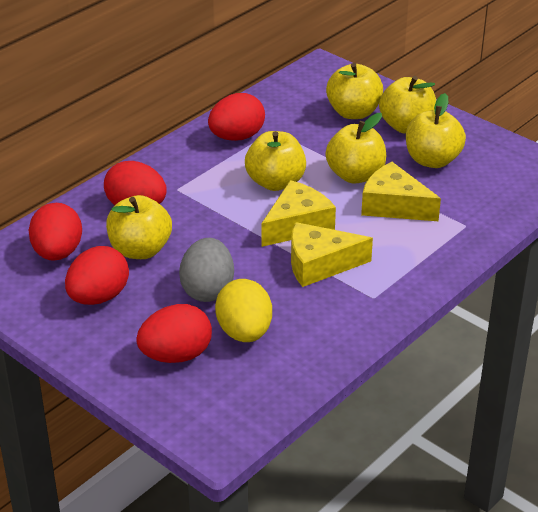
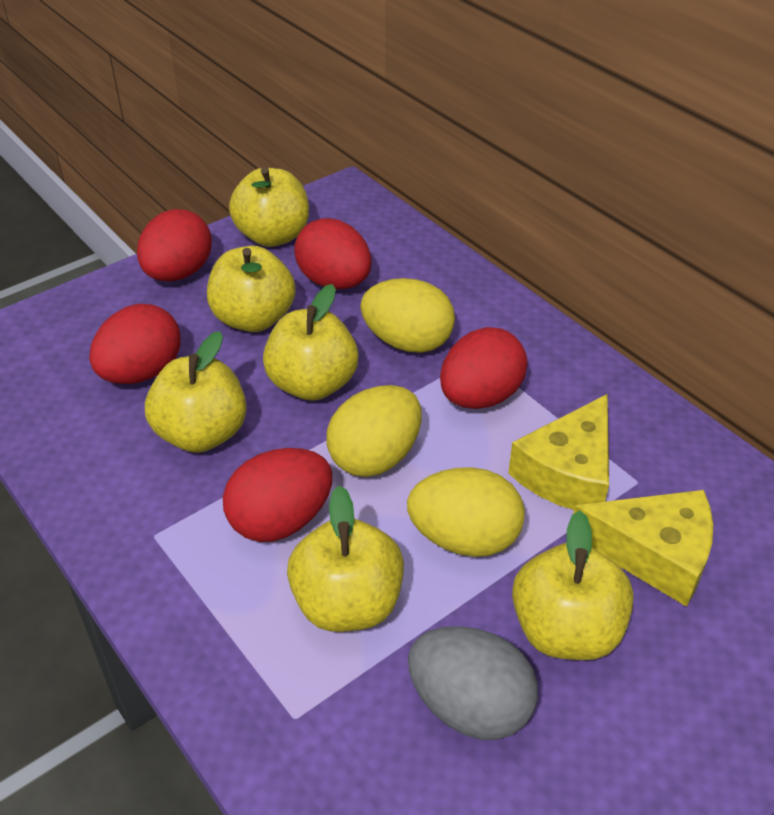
yellow cheese: [261,180,336,247] [291,222,373,287] [361,162,441,221] = 3 -> [508,394,609,510] [573,490,713,607] = 2
yellow egg: [215,279,272,342] = 1 -> [326,385,422,477] [360,278,455,353] [407,467,525,557] = 3

